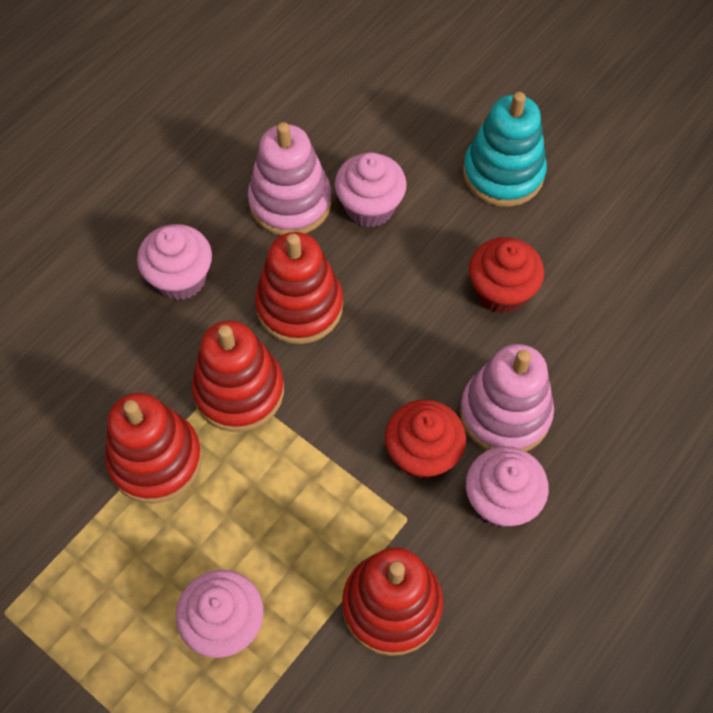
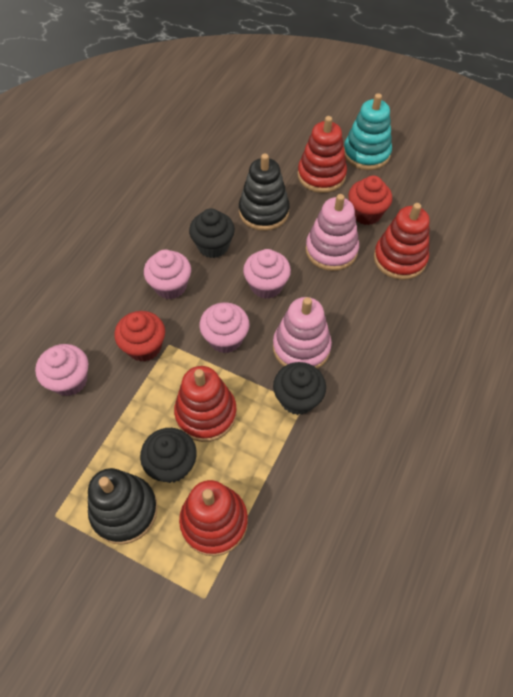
black cupcake: none = 0 -> [140,428,197,483] [189,209,235,258] [273,362,326,415] = 3
black stacking toy: none = 0 -> [88,468,158,545] [239,154,290,231] = 2

